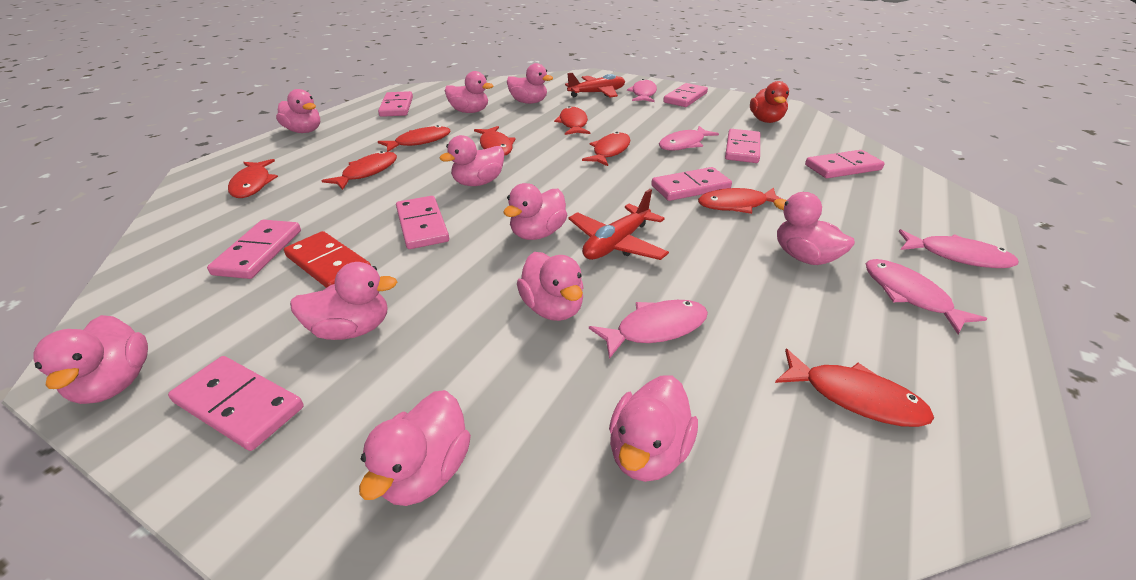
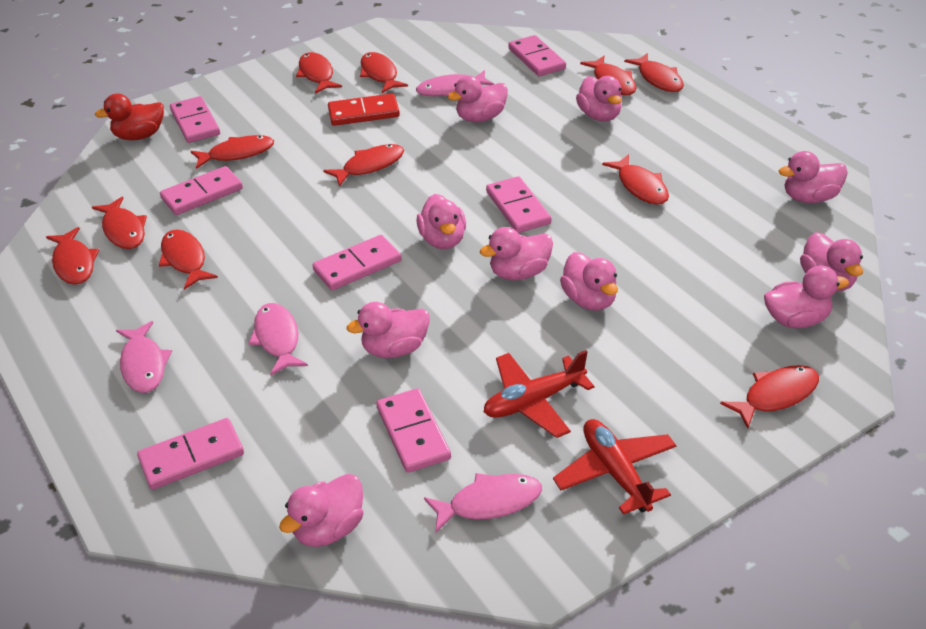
pink domino: [168,356,304,451] [207,220,301,279] [378,91,413,117] [396,196,449,249] [651,167,732,201] [663,83,708,107] [725,129,760,163] [805,150,885,178] = 8 -> [137,418,244,490] [160,166,243,215] [170,96,220,143] [312,235,401,290] [376,388,451,473] [486,176,551,233] [508,35,566,76] = 7
pink duck: [33,315,148,404] [276,89,320,133] [290,262,397,340] [359,390,471,506] [440,135,504,186] [445,71,494,113] [503,183,567,240] [507,63,553,104] [517,252,584,321] [609,375,698,482] [773,192,855,265] = 11 -> [279,474,364,547] [347,302,430,358] [416,194,466,249] [448,76,508,122] [480,227,553,280] [560,252,618,311] [576,76,622,121] [764,266,849,328] [779,151,848,203] [800,232,863,291] = 10
pink fish: [589,300,708,359] [627,79,657,102] [659,126,719,151] [866,259,987,334] [898,229,1019,268] = 5 -> [116,321,172,393] [248,303,308,376] [416,70,494,96] [424,473,542,532] = 4
red fish: [228,159,278,198] [321,151,397,190] [378,125,451,152] [474,126,516,156] [554,106,591,135] [582,132,630,166] [698,187,782,214] [775,349,934,427] = 8 -> [46,227,99,285] [92,196,147,249] [159,230,218,290] [191,135,274,169] [296,52,342,94] [323,144,404,187] [360,52,408,93] [580,56,637,95] [602,154,669,205] [624,53,684,92] [720,365,819,428] = 11

